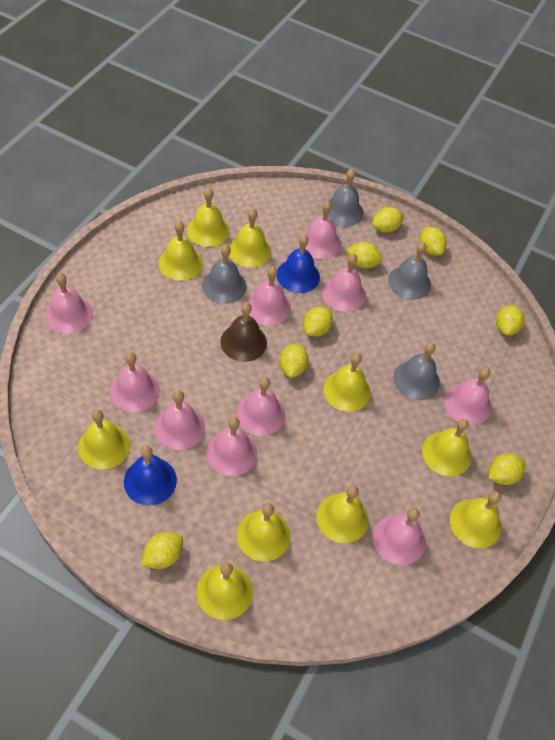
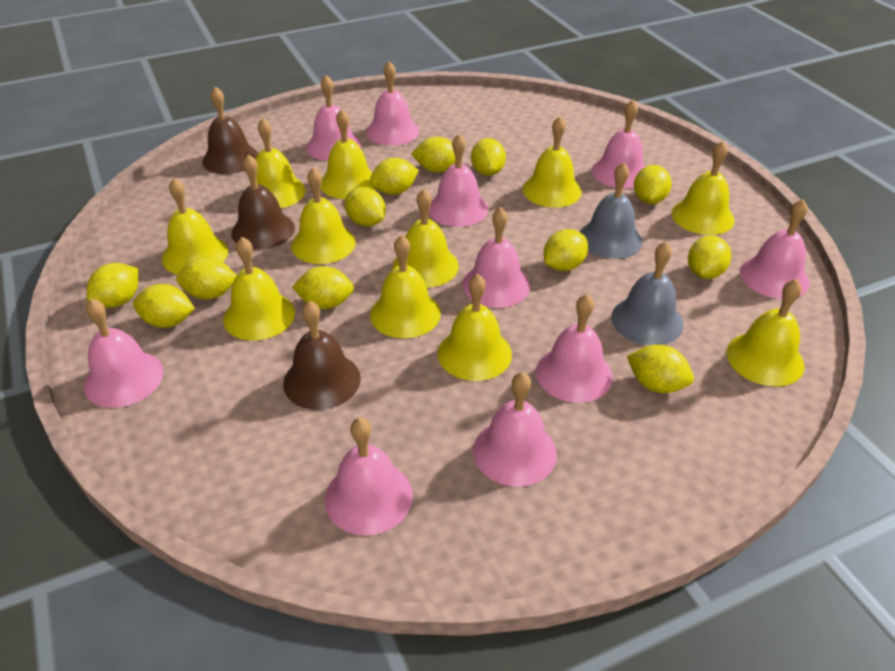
blue bell: [124,446,177,506] [277,234,320,293] = 2 -> none = 0
brown bell: [220,302,267,362] = 1 -> [202,87,258,174] [231,154,295,250] [283,301,361,410] = 3
grey bell: [202,244,247,304] [328,169,364,227] [388,242,431,300] [393,342,440,400] = 4 -> [580,162,642,259] [611,242,684,345] = 2
yellow bell: [78,409,130,470] [159,221,203,280] [187,188,230,247] [197,562,253,620] [229,208,271,267] [237,503,291,562] [316,485,369,543] [323,353,371,412] [422,419,471,476] [450,491,501,548] = 10 -> [162,178,228,275] [223,237,295,341] [255,118,306,208] [291,167,356,264] [321,109,375,199] [370,235,441,338] [393,189,459,288] [438,274,512,381] [523,117,582,208] [672,141,734,235] [727,279,804,386] = 11
yellow lemon: [142,532,183,569] [279,343,309,378] [303,306,333,337] [346,242,382,269] [372,207,404,233] [419,227,447,256] [488,453,525,485] [496,305,524,336] = 8 -> [87,263,138,308] [133,284,195,328] [176,257,237,299] [292,266,354,309] [345,187,386,226] [370,158,419,195] [411,137,456,172] [471,138,506,176] [544,229,588,271] [627,345,694,393] [634,165,672,204] [688,236,731,279] = 12

